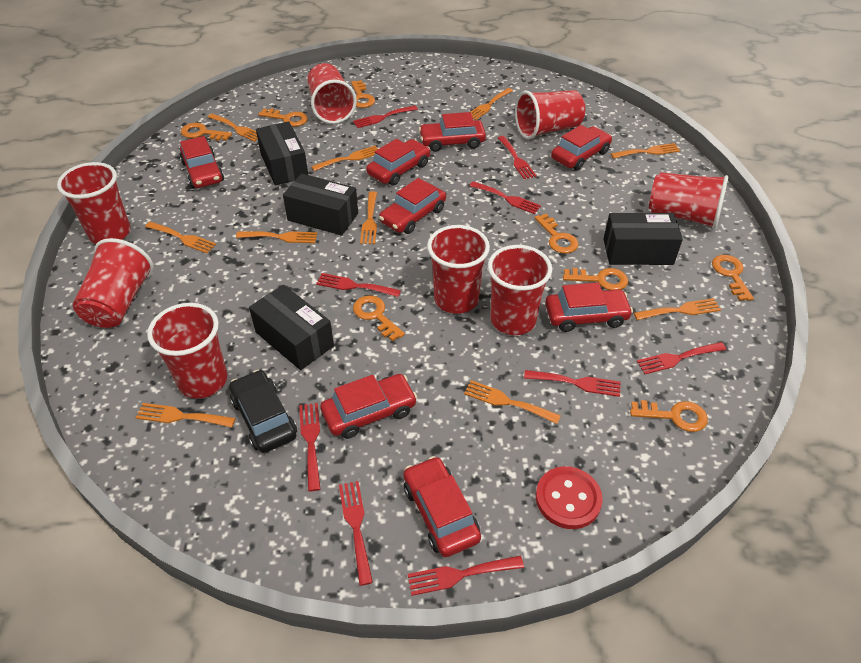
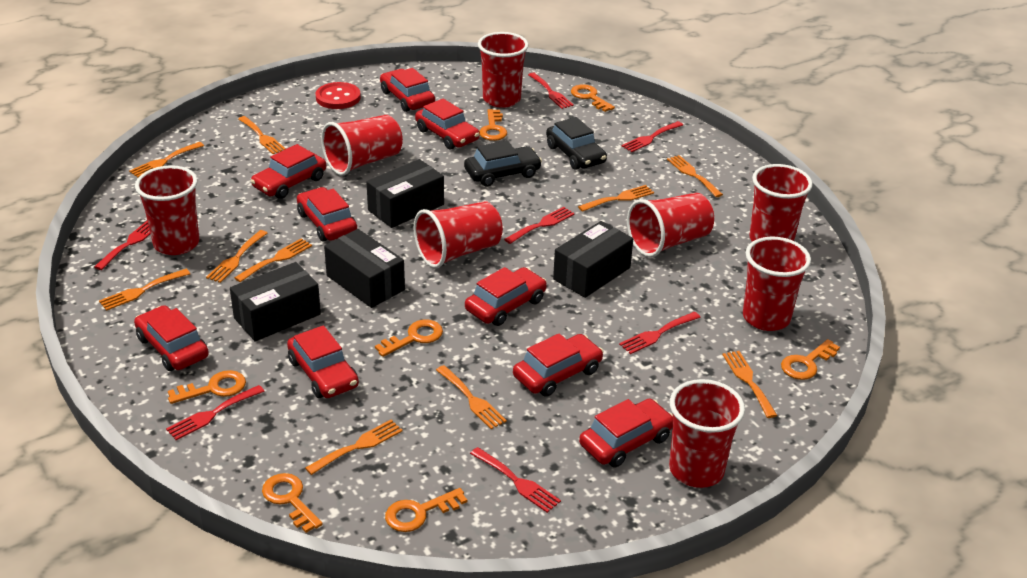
black car: [229,370,297,453] = 1 -> [464,140,542,186] [546,117,607,170] = 2
orange key: [181,123,232,141] [259,108,308,127] [351,80,375,108] [353,295,405,342] [535,214,579,253] [563,268,628,290] [630,400,708,432] [712,255,754,301] = 8 -> [168,370,246,404] [262,473,323,533] [375,320,443,357] [385,488,467,532] [479,109,507,141] [571,84,615,112] [781,339,840,380] = 7
red car: [180,136,224,188] [320,374,417,439] [366,139,430,186] [379,178,446,234] [403,456,481,557] [419,112,486,152] [545,283,633,332] [551,125,612,170] = 8 -> [134,305,209,371] [251,144,326,199] [287,325,359,398] [297,187,357,241] [380,68,435,112] [415,99,480,150] [465,267,547,326] [513,333,603,397] [579,399,673,468] = 9
red fork: [299,403,321,491] [316,273,401,297] [339,481,373,586] [353,105,418,128] [407,555,524,596] [470,181,541,214] [498,136,537,179] [524,370,621,397] [637,342,726,374] = 9 -> [94,221,150,270] [166,385,265,440] [470,447,561,513] [504,207,575,244] [528,73,574,109] [619,312,701,354] [622,121,683,152] = 7

